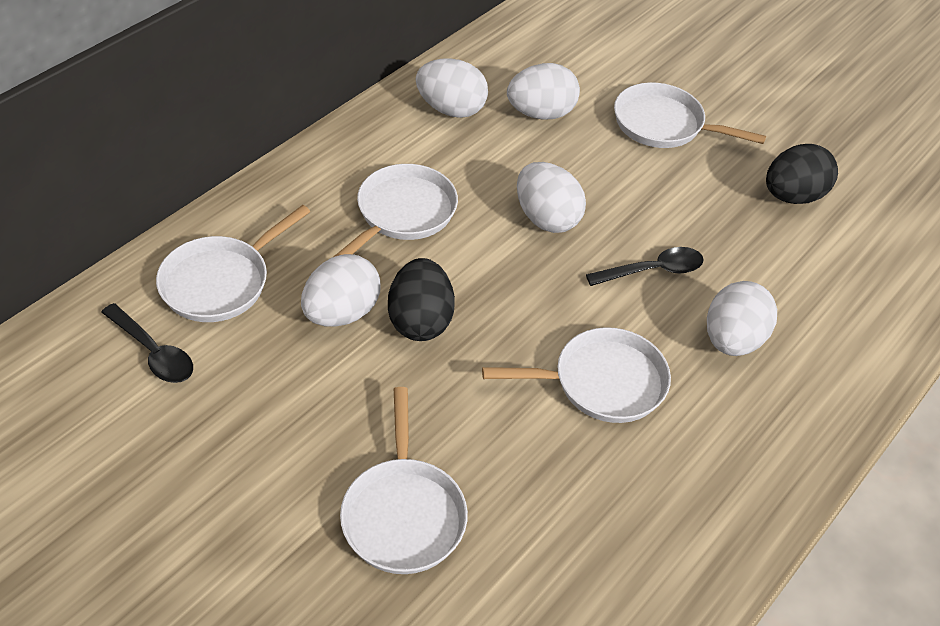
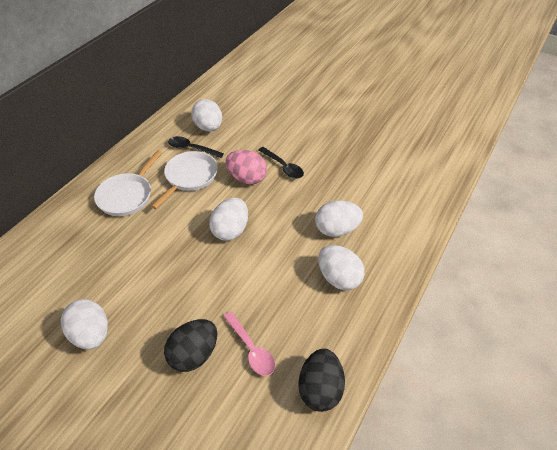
pink egg: none = 0 -> [226,150,267,185] = 1
pink spoon: none = 0 -> [223,311,275,376] = 1
white pan: [156,205,310,322] [334,164,458,257] [340,387,468,574] [482,327,671,423] [614,82,766,148] = 5 -> [94,150,162,216] [151,151,218,209] = 2

